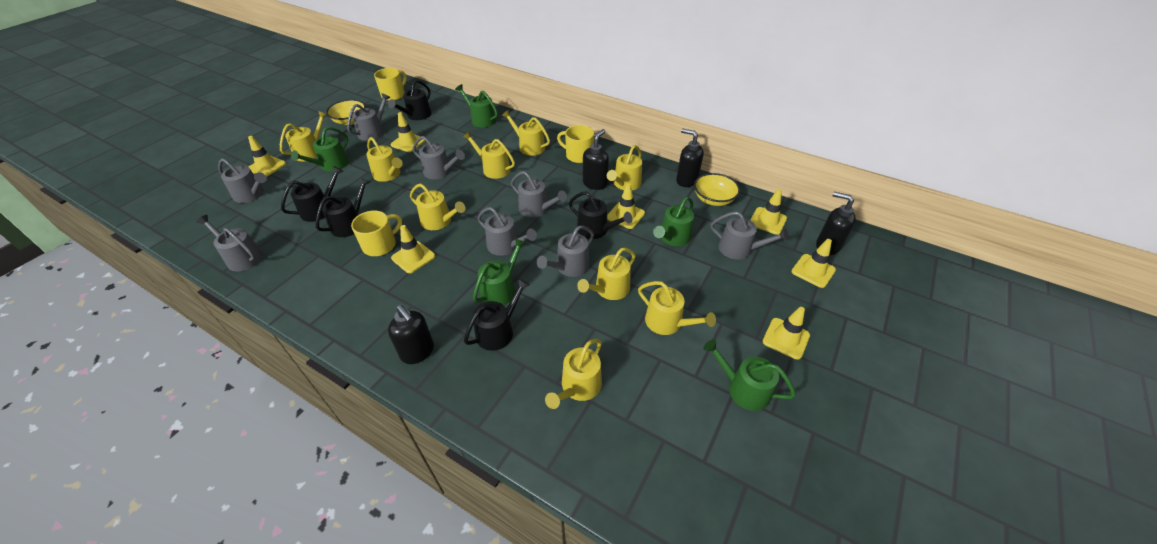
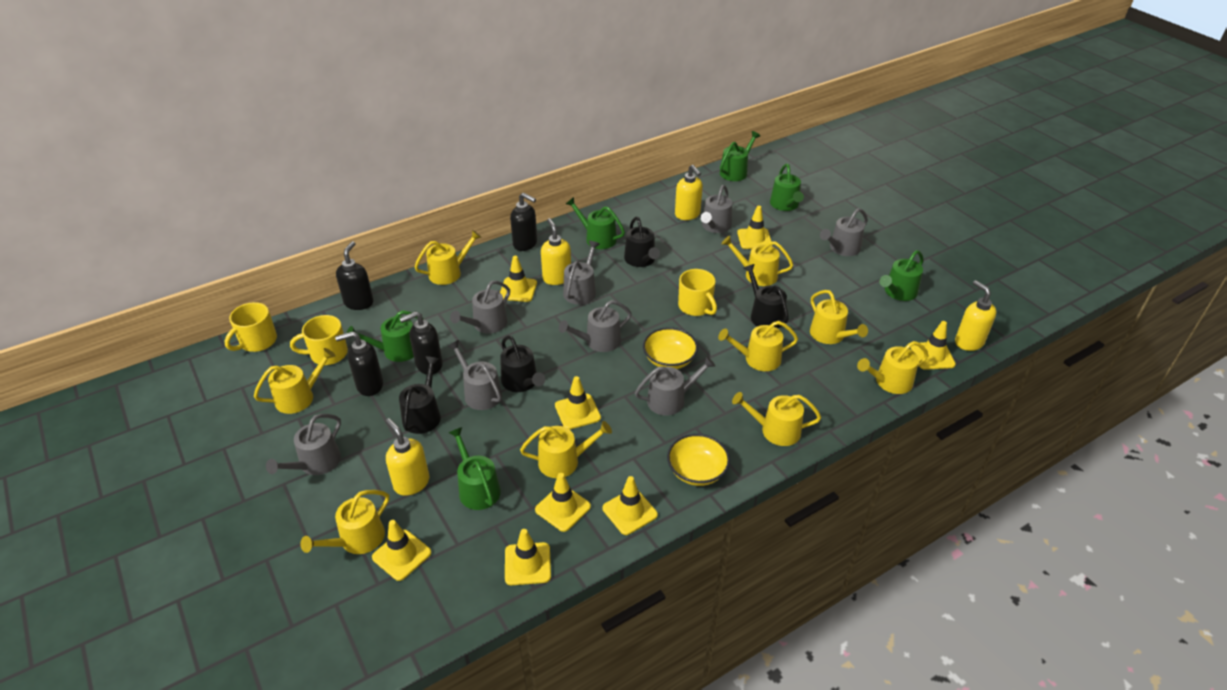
black watering can: [281,166,344,222] [316,177,370,237] [388,80,431,120] [464,278,530,351] [569,191,632,239] = 5 -> [399,356,441,434] [500,335,545,392] [624,217,660,267] [743,264,789,328] = 4
green watering can: [291,127,349,171] [455,84,498,127] [473,238,526,305] [653,197,694,246] [703,339,796,411] = 5 -> [347,310,425,362] [448,427,501,510] [566,197,625,249] [720,131,760,181] [770,164,804,211] [879,250,923,301] = 6
yellow soap dispenser: none = 0 -> [386,418,430,496] [541,218,571,285] [675,165,703,220] [955,280,996,351] = 4
yellow traffic cone: [248,136,286,177] [390,112,425,152] [391,225,435,273] [607,184,645,229] [750,189,787,235] [763,307,810,360] [792,239,836,288] = 7 -> [372,520,431,581] [500,256,537,302] [505,529,551,585] [535,473,591,532] [555,376,601,430] [603,476,658,535] [737,206,772,249] [910,321,956,370] = 8

